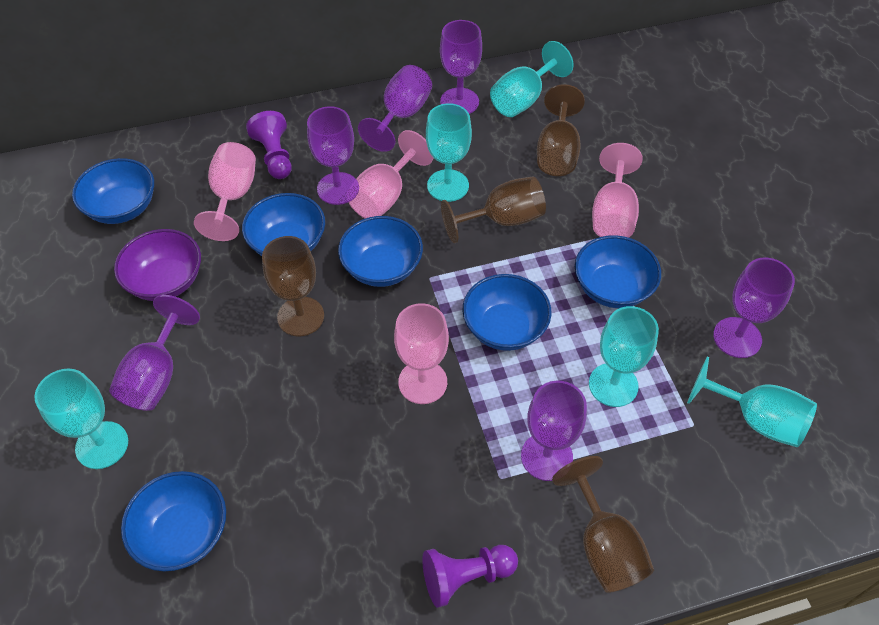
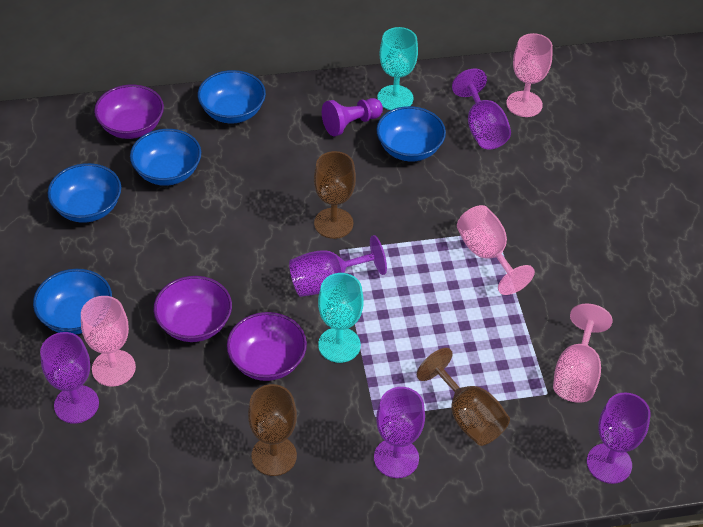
blue bowl: [72,158,154,224] [121,471,226,571] [242,193,325,256] [338,216,423,287] [462,274,551,351] [575,235,661,308] = 6 -> [33,269,112,334] [48,163,121,223] [130,129,201,186] [198,70,266,123] [376,106,446,162] = 5
brown goblet: [262,236,324,336] [441,176,546,243] [537,84,585,176] [552,456,654,593] = 4 -> [248,384,297,476] [314,151,356,239] [417,348,510,446] = 3
purple bowl: [114,229,201,301] = 1 -> [94,85,164,139] [153,276,232,342] [227,312,307,381] = 3
purple goblet: [109,295,200,411] [307,106,356,205] [358,65,432,152] [440,20,482,114] [521,381,587,481] [713,258,795,358] = 6 -> [40,332,99,424] [289,235,387,297] [374,387,425,478] [452,69,511,149] [587,392,651,484] = 5
purple pawn: [246,111,292,179] [422,545,518,608] = 2 -> [322,98,383,136] = 1
turquoise goblet: [34,368,128,469] [426,103,472,202] [490,41,574,117] [589,306,659,407] [687,357,817,447] = 5 -> [318,273,364,363] [377,27,418,110] = 2

